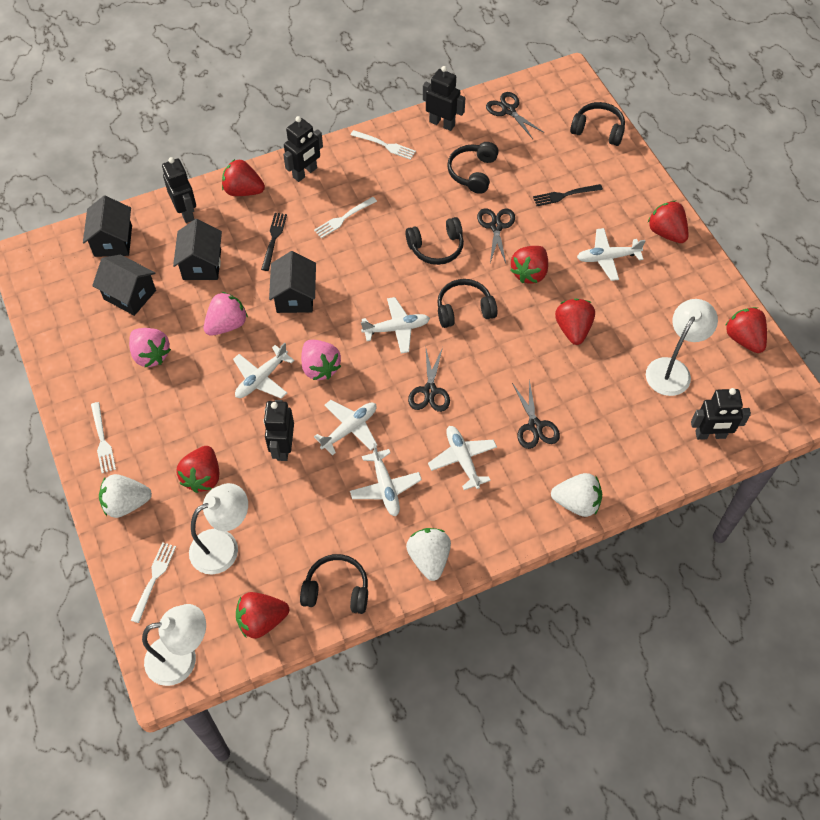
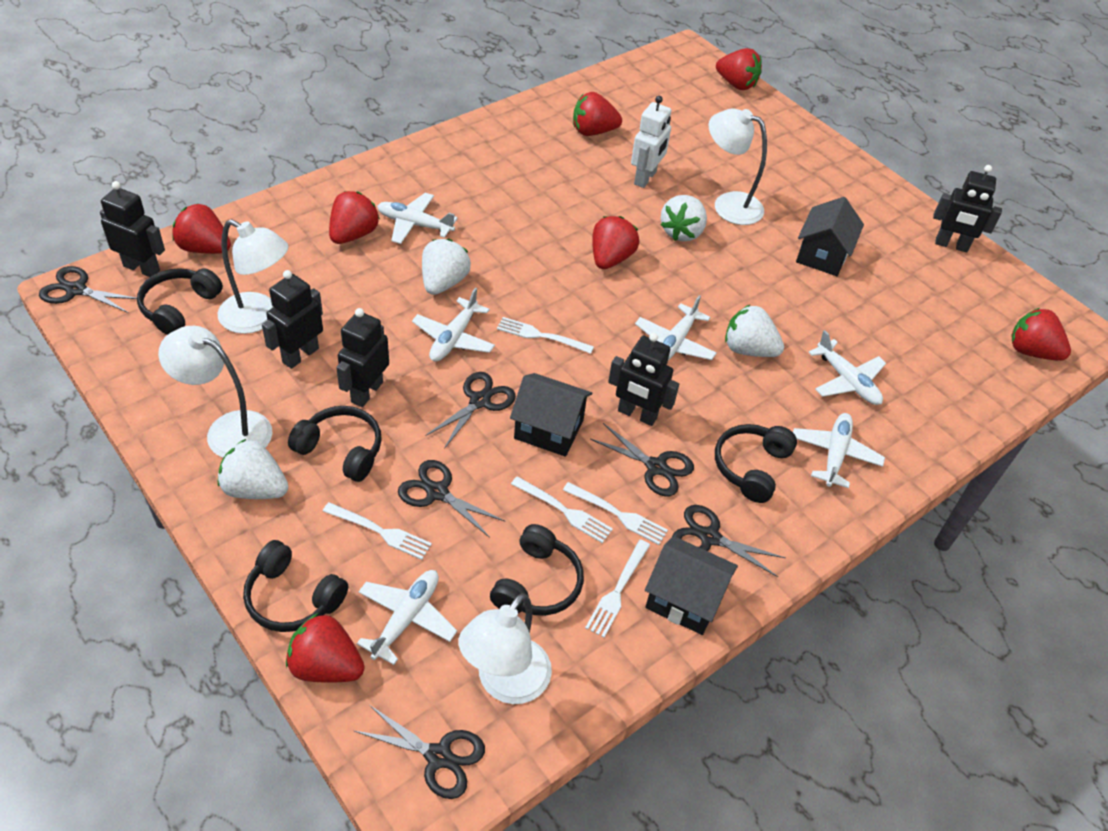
black fork: [261,213,287,271] [533,184,603,206] = 2 -> none = 0
black house: [83,196,132,257] [92,255,156,316] [173,219,222,280] [269,251,316,313] = 4 -> [510,373,592,457] [645,536,738,635] [796,197,864,276] = 3
black scissors: [408,347,450,412] [477,208,515,263] [486,92,544,139] [512,379,560,449] = 4 -> [39,266,137,313] [354,705,485,799] [398,460,505,538] [425,372,516,449] [590,423,694,496] [672,505,786,577] = 6
pink strawberry: [129,328,171,367] [204,292,248,336] [301,340,341,380] = 3 -> none = 0
white fork: [91,402,116,473] [131,542,176,623] [314,197,377,238] [351,130,416,160] = 4 -> [323,502,432,560] [497,317,594,354] [511,476,613,543] [563,482,668,545] [585,540,650,638] = 5
white lamp: [142,604,206,686] [189,483,248,574] [646,299,718,396] = 3 -> [158,326,272,458] [218,219,288,334] [458,593,552,704] [708,108,767,225] = 4
white robot: none = 0 -> [631,96,671,188] = 1
white strawberry: [99,474,152,518] [406,528,451,581] [551,473,603,517] = 3 -> [218,439,288,499] [422,239,471,295] [661,195,707,241] [725,304,784,357] = 4

